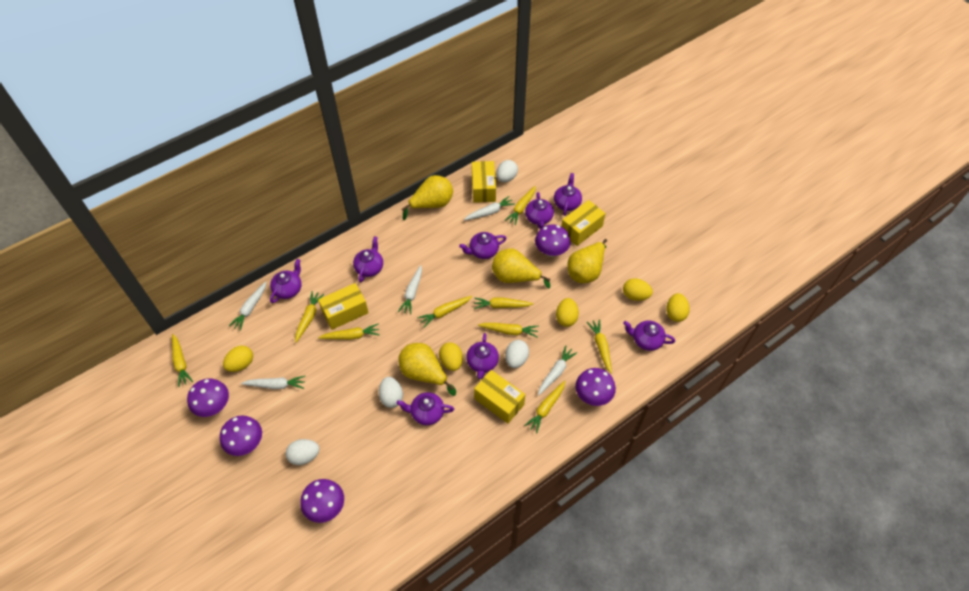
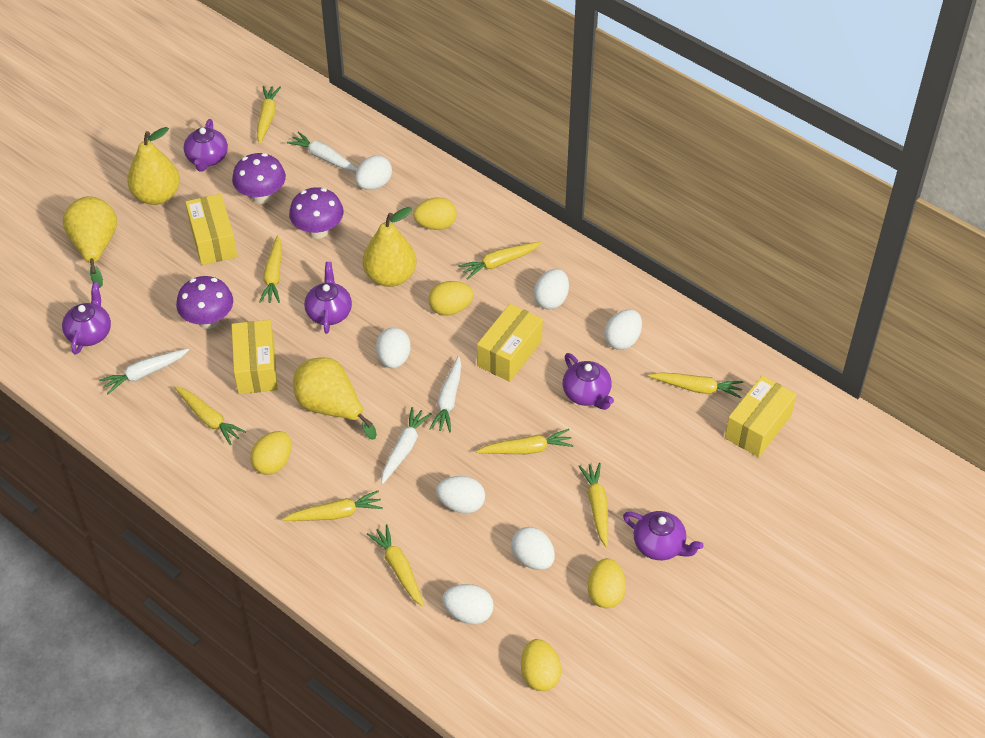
purple mushroom: [187,378,229,417] [220,415,262,456] [300,479,344,523] [535,224,571,257] [575,368,616,406] = 5 -> [176,276,233,329] [232,153,286,204] [289,187,344,239] = 3
purple teapot: [270,259,302,303] [353,236,383,282] [396,392,454,425] [459,232,507,259] [466,333,499,379] [525,192,554,229] [554,173,582,216] [623,320,675,351] = 8 -> [62,282,111,355] [184,119,228,172] [304,262,352,334] [562,353,614,410] [623,511,704,560] = 5
white carrot: [229,281,266,331] [241,376,305,389] [398,265,422,314] [464,196,515,220] [538,345,578,396] = 5 -> [99,348,189,395] [287,131,357,171] [381,407,432,484] [429,356,461,432] = 4
white egg: [286,439,320,465] [379,377,403,408] [496,160,518,182] [505,340,529,368] = 4 -> [355,155,392,190] [376,328,411,368] [436,476,485,513] [442,584,494,624] [511,527,555,570] [534,269,569,309] [604,309,642,350] = 7

